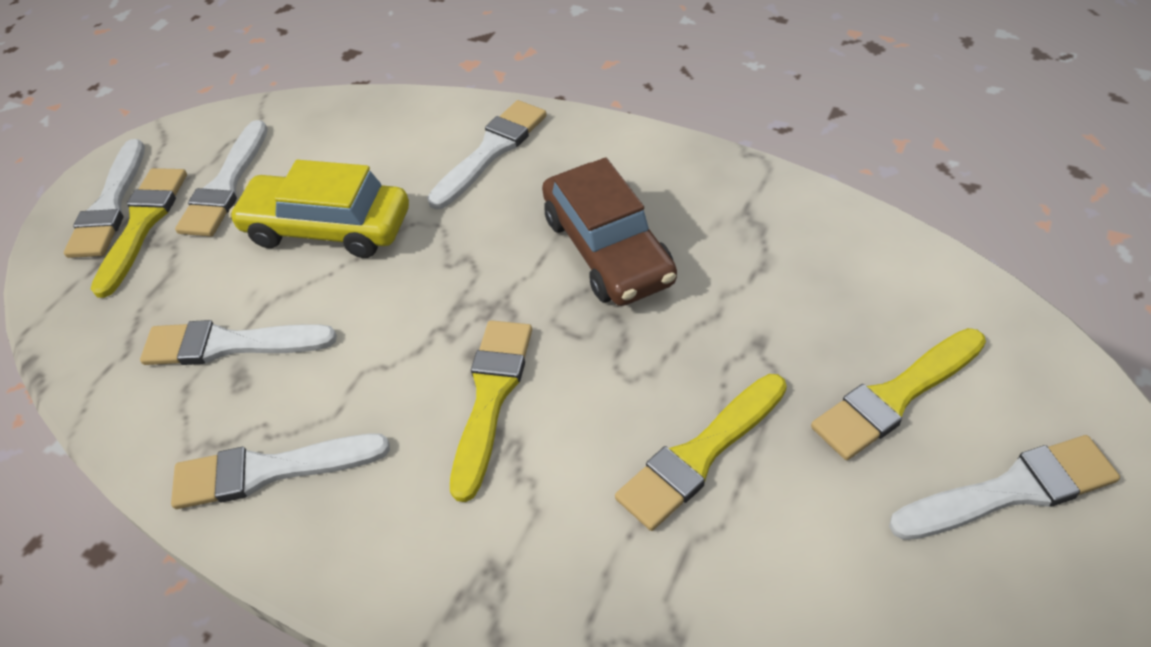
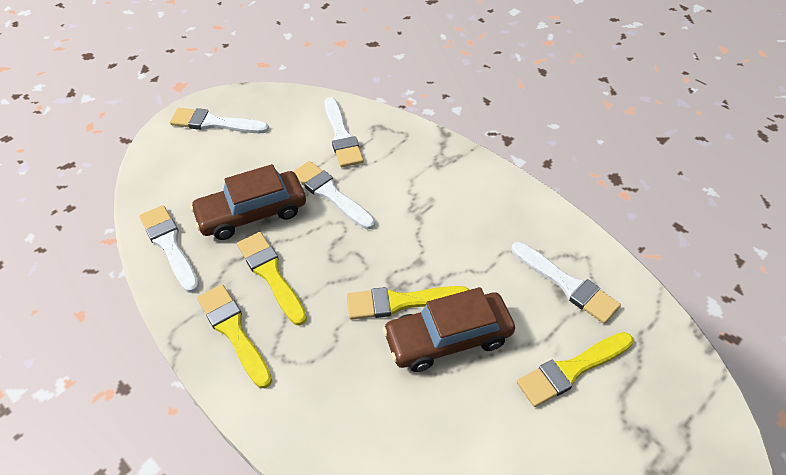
brown car: [542,157,677,306] = 1 -> [190,164,306,240] [382,287,515,372] = 2
white brush: [64,139,145,258] [140,320,337,365] [171,433,390,509] [175,120,268,237] [427,100,547,210] [889,435,1120,540] = 6 -> [140,205,199,293] [170,108,269,133] [293,161,375,229] [325,97,364,167] [512,242,621,324] = 5
yellow car: [229,160,409,258] = 1 -> none = 0

